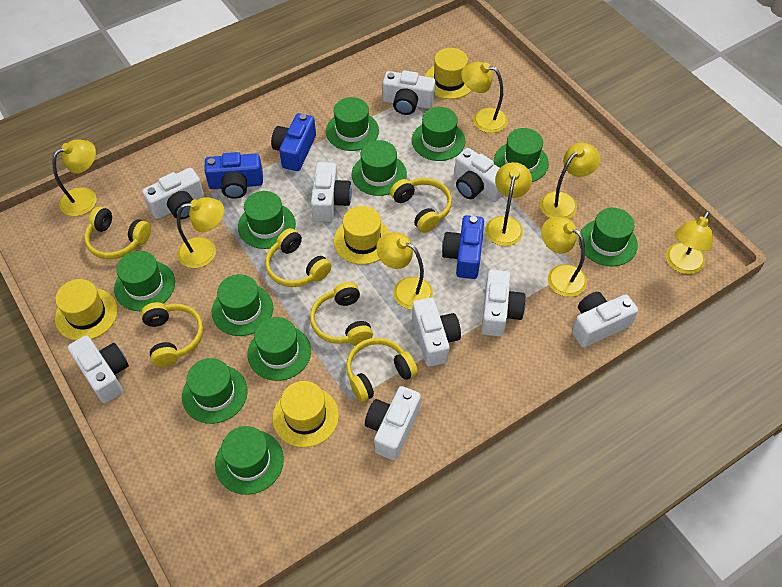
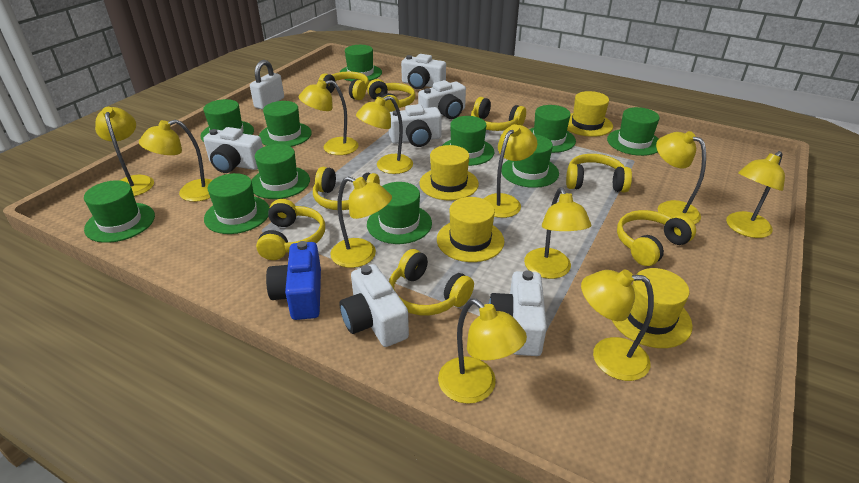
blue camera: [204,152,263,199] [271,113,316,171] [442,215,484,279] = 3 -> [266,241,321,320] = 1
white camera: [68,336,129,403] [142,168,204,219] [311,162,352,222] [365,386,421,460] [383,71,436,115] [412,298,461,367] [454,148,503,202] [481,270,526,337] [572,292,638,347] = 9 -> [203,127,263,173] [340,264,409,347] [389,104,442,147] [401,54,446,89] [418,80,466,119] [489,270,547,356] = 6
white padlock: none = 0 -> [250,60,284,110] = 1
yellow headphones: [84,206,151,259] [141,302,203,367] [265,228,332,287] [310,282,373,345] [346,338,418,402] [390,178,452,233] = 6 -> [256,199,325,260] [313,167,380,210] [319,71,369,100] [367,79,415,112] [389,249,474,316] [471,97,526,131] [566,154,632,193] [617,210,696,266] = 8
yellow lamp: [53,139,97,216] [177,197,224,268] [376,232,433,310] [461,61,508,133] [485,162,532,246] [540,143,600,219] [541,217,587,297] [666,211,713,274] = 8 -> [95,107,154,196] [139,120,212,202] [299,80,359,155] [330,176,392,268] [356,96,413,174] [438,299,527,404] [483,124,537,218] [524,187,591,279] [581,269,654,381] [656,131,706,224] [726,151,785,238] = 11

